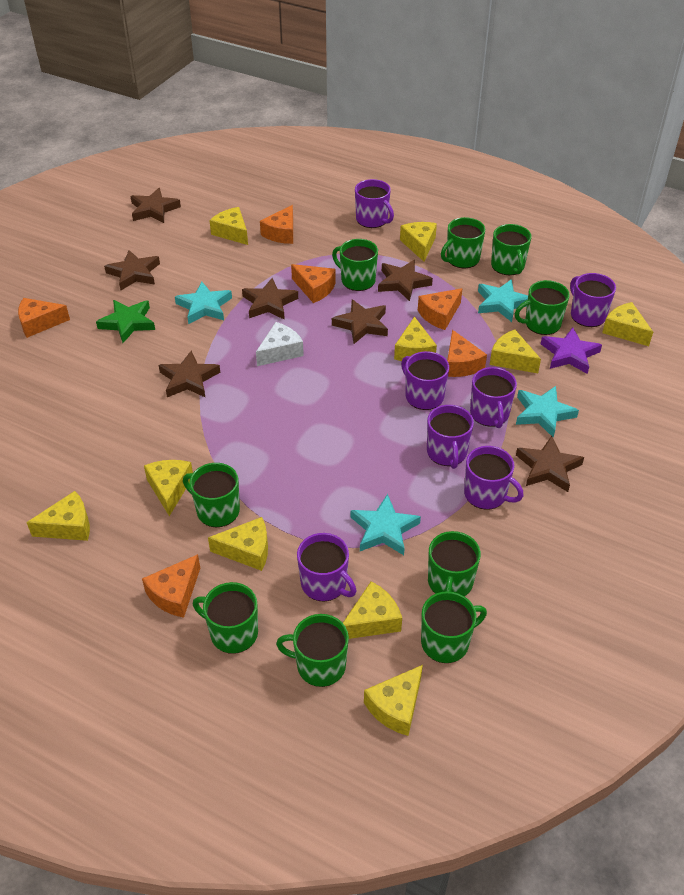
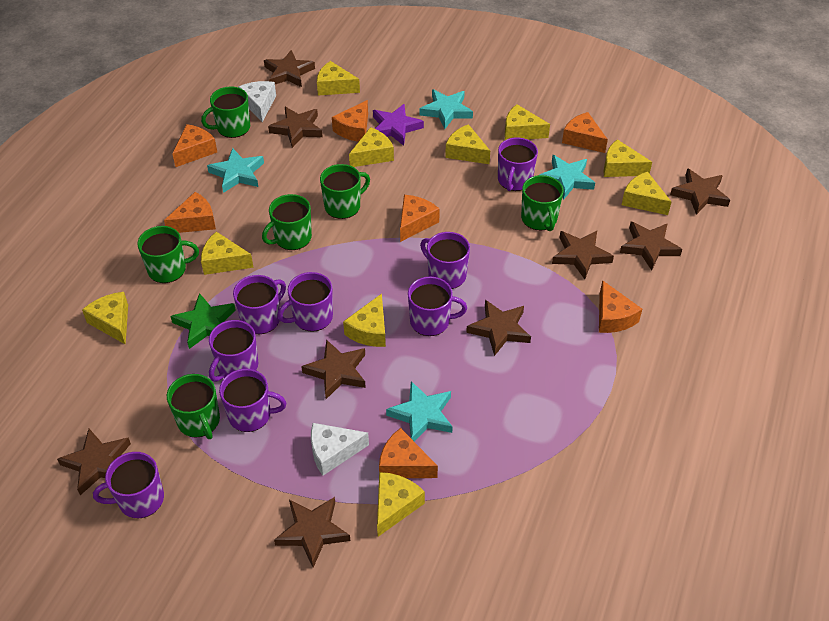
brown star: [104,250,160,290] [131,188,181,223] [159,351,220,397] [242,278,298,320] [332,299,388,344] [378,260,433,301] [516,436,584,492] = 7 -> [57,429,131,495] [264,50,315,87] [268,107,323,148] [274,497,350,568] [301,339,366,399] [466,300,531,356] [552,231,614,279] [620,222,682,271] [670,168,730,215] = 9
green mug: [183,463,240,527] [193,582,258,654] [276,614,349,687] [332,239,378,291] [421,591,487,663] [428,531,481,596] [441,217,485,268] [491,224,532,275] [515,280,570,335] = 9 -> [137,226,199,283] [167,374,220,439] [201,86,250,138] [262,194,312,250] [320,164,370,219] [521,175,563,231] = 6
orange cheese: [18,298,70,338] [142,554,200,618] [260,205,293,244] [291,264,336,303] [418,288,463,330] [447,330,487,377] = 6 -> [164,192,216,233] [172,124,217,167] [332,100,368,142] [379,428,438,478] [400,195,440,242] [562,112,608,153] [599,280,642,333] = 7
purple mug: [297,533,356,602] [355,179,394,228] [401,351,449,410] [427,405,474,469] [464,446,524,510] [470,367,517,428] [570,273,616,327] = 7 -> [93,452,164,519] [209,320,258,381] [219,369,286,432] [233,275,286,334] [278,272,333,332] [408,277,467,336] [420,232,470,289] [498,138,538,191] = 8
white cheese: [256,322,304,366] = 1 -> [238,81,276,122] [311,423,369,475] = 2

